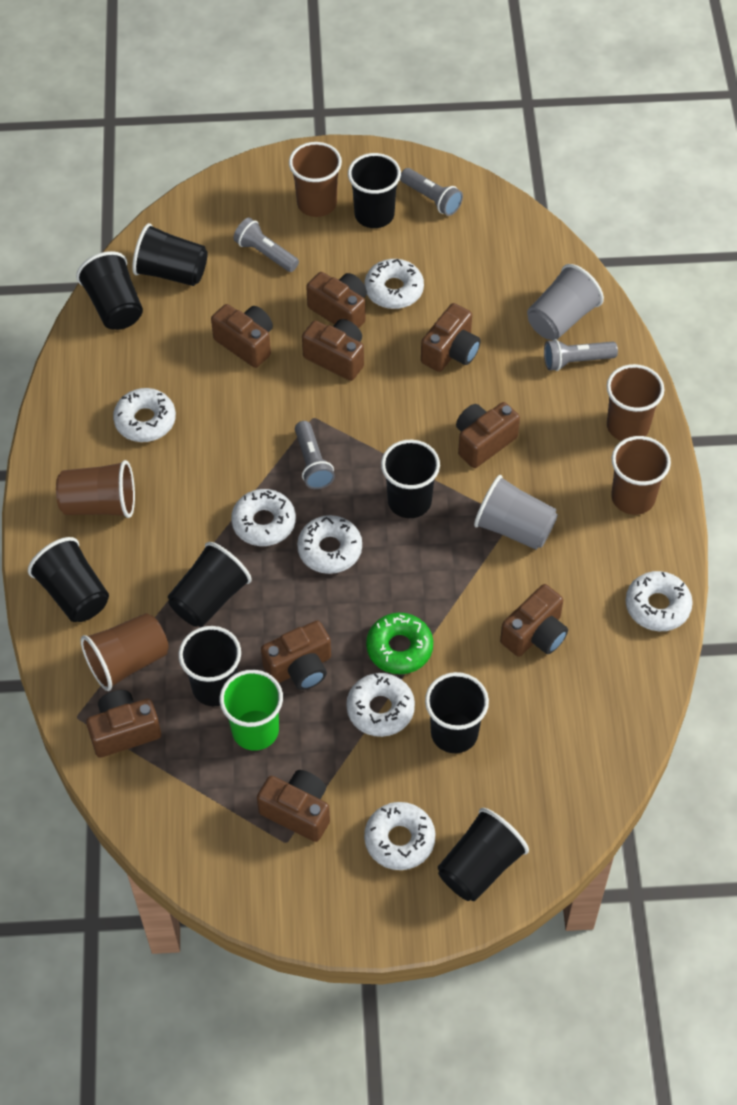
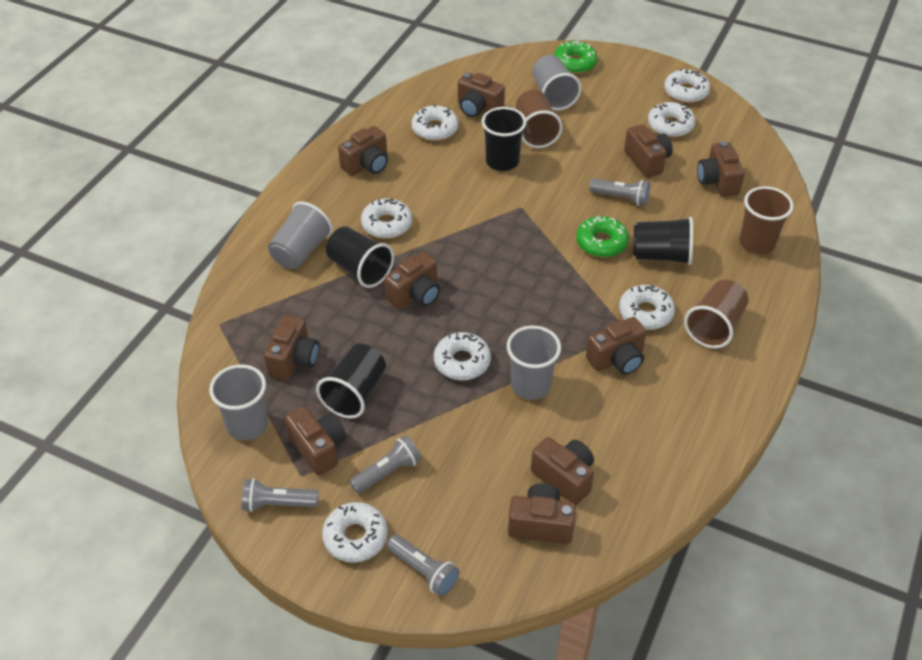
black cup: [28,537,109,622] [76,251,143,330] [132,223,208,286] [168,542,252,627] [179,626,241,706] [348,153,401,228] [381,440,440,518] [425,672,489,753] [438,808,529,901] = 9 -> [316,344,386,418] [326,226,394,288] [482,107,526,171] [633,217,693,265] = 4
brown camera: [86,690,161,758] [211,304,273,368] [257,770,330,842] [261,621,331,690] [302,319,364,381] [306,272,367,328] [421,303,481,372] [456,402,520,468] [500,584,568,657] = 9 -> [264,315,319,380] [285,406,346,476] [338,126,388,176] [384,252,440,309] [458,72,505,117] [508,483,576,544] [531,437,594,505] [586,317,646,375] [624,124,673,178] [697,141,745,197] = 10
brown cup: [56,460,135,518] [80,613,169,691] [289,142,342,217] [607,364,664,441] [611,436,671,515] = 5 -> [516,90,563,148] [684,280,749,349] [739,186,794,254] = 3
green cup: [220,670,283,751] = 1 -> none = 0
green donut: [366,613,433,674] = 1 -> [554,41,598,74] [576,216,629,257] = 2
grey cup: [474,475,558,550] [527,264,604,340] = 2 -> [209,364,268,440] [268,202,333,269] [507,326,561,400] [532,55,581,111] = 4

